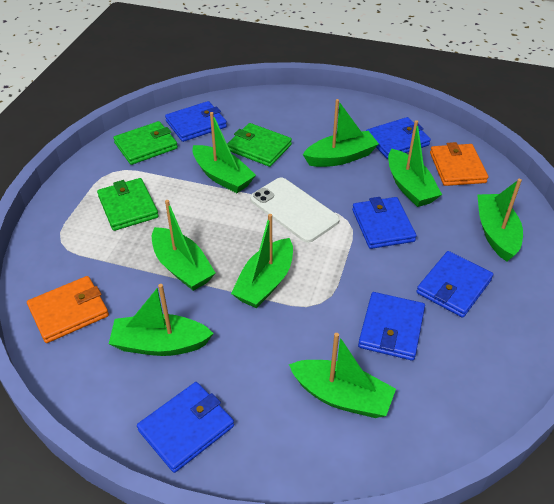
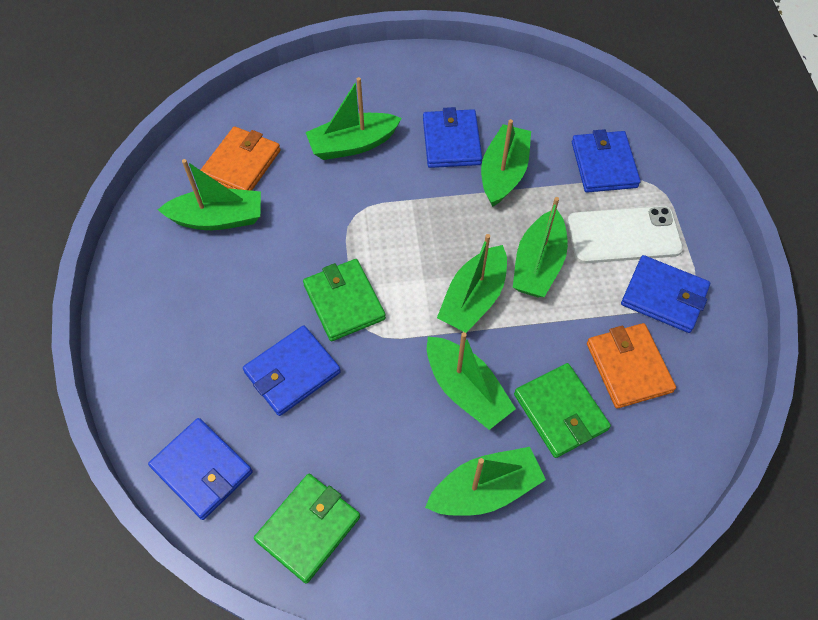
blue wallet: [137,382,234,473] [165,101,227,142] [352,197,417,249] [358,292,425,361] [366,117,431,159] [416,251,493,318] = 6 -> [148,418,253,520] [243,325,341,416] [423,107,482,168] [572,129,641,193] [621,255,710,333] = 5
green boat: [109,284,214,356] [152,200,216,291] [192,112,256,193] [231,214,293,308] [289,333,396,418] [303,99,379,167] [388,120,442,207] [477,179,523,262] = 8 -> [158,159,261,230] [306,77,402,160] [425,447,546,516] [427,332,516,430] [437,234,507,333] [481,119,531,207] [513,197,568,297] = 7

